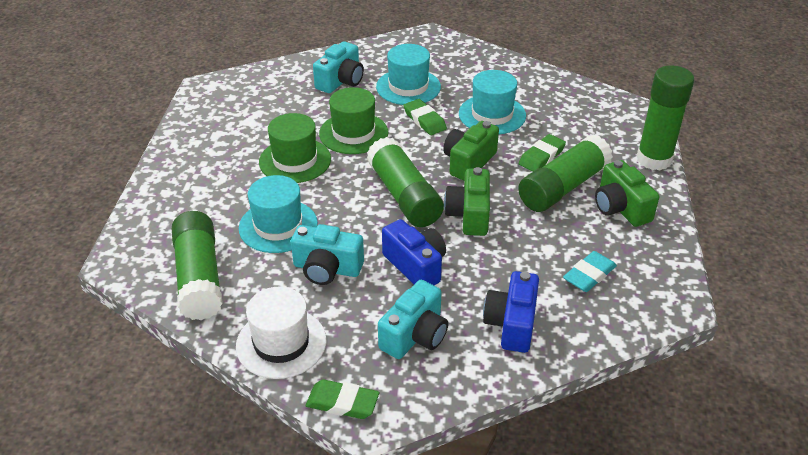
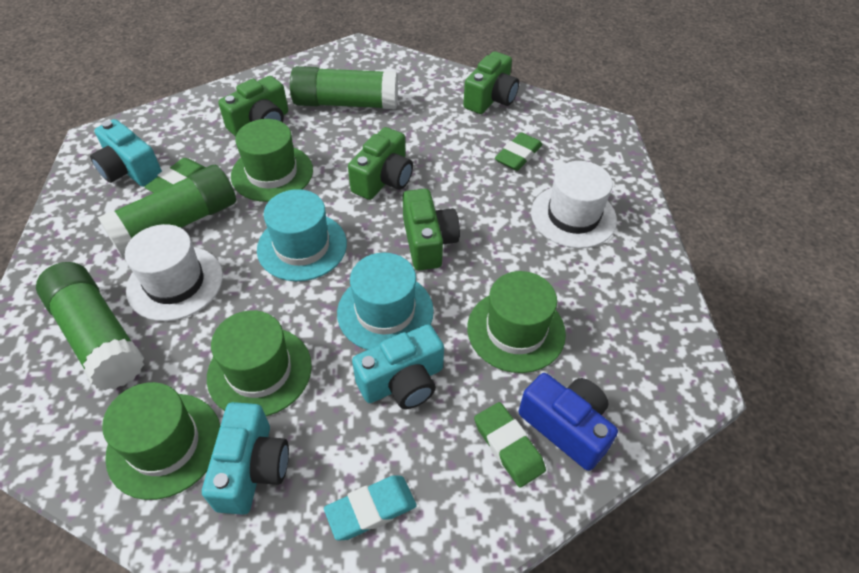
blue camera: [382,219,446,285] [483,271,539,353] = 2 -> [519,373,618,471] = 1
green camera: [443,121,499,180] [444,167,490,236] [595,160,659,227] = 3 -> [218,76,288,137] [348,127,413,200] [403,189,460,270] [463,51,519,114] = 4
green glue stick: [172,211,223,320] [367,137,444,227] [518,135,613,212] [636,65,695,171] = 4 -> [36,262,144,390] [98,165,236,258] [290,66,398,109] = 3
green hat: [259,113,331,183] [319,87,388,154] = 2 -> [102,382,220,500] [207,310,312,416] [231,119,313,202] [467,271,566,373] = 4
turquoise hat: [239,175,318,253] [376,44,441,105] [459,70,526,134] = 3 -> [257,189,347,281] [337,253,434,350] = 2
white hat: [236,287,326,379] = 1 -> [125,224,223,321] [531,161,617,248] = 2

